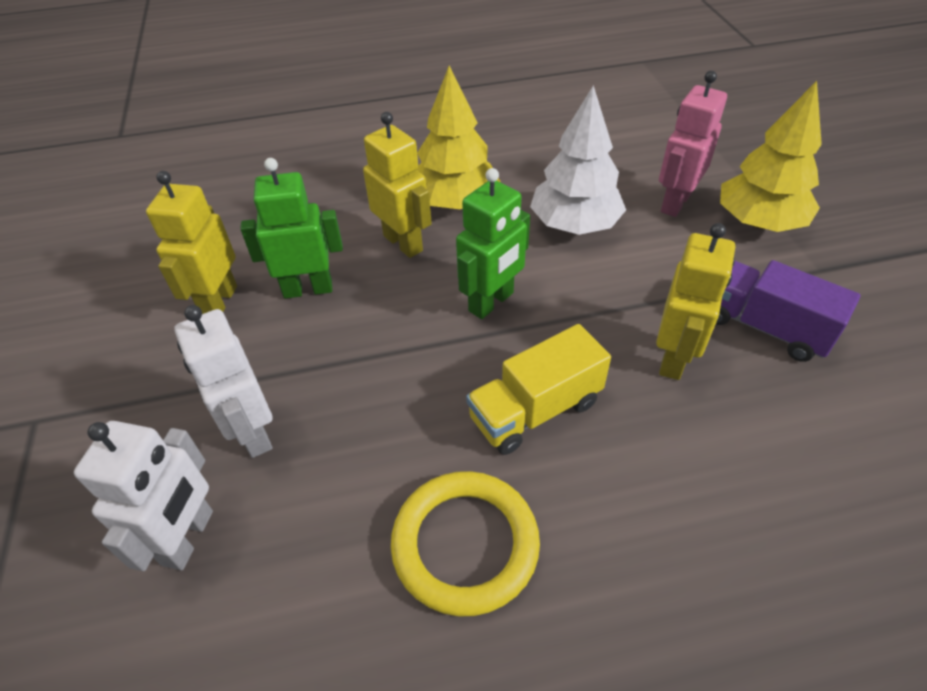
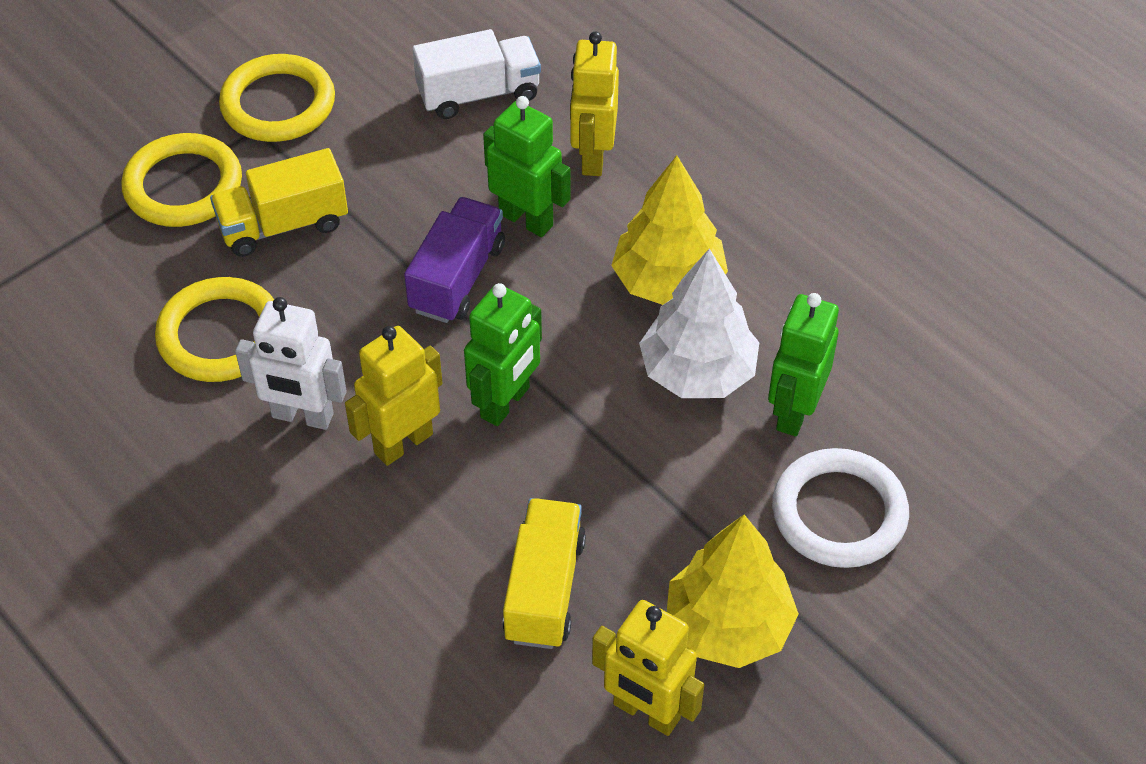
green robot: [240,158,343,299] [456,168,530,319] = 2 -> [464,283,542,426] [483,96,571,237] [768,293,839,436] = 3
pink robot: [659,71,727,217] = 1 -> none = 0
white ring: none = 0 -> [772,448,909,568] = 1
white robot: [74,421,213,571] [174,305,272,458] = 2 -> [235,297,347,430] = 1
white truck: none = 0 -> [413,29,541,119] = 1
yellow ring: [391,471,540,616] = 1 -> [121,133,242,227] [155,277,274,382] [219,54,335,142] = 3
yellow truck: [466,324,611,455] = 1 -> [210,148,348,257] [503,498,586,649] = 2

